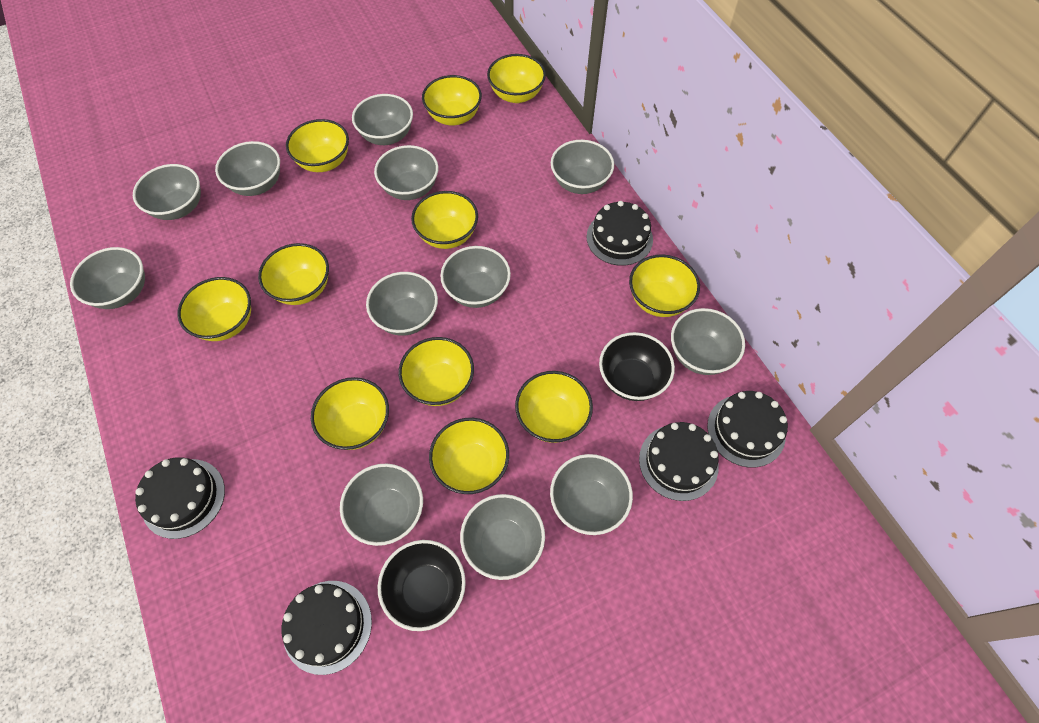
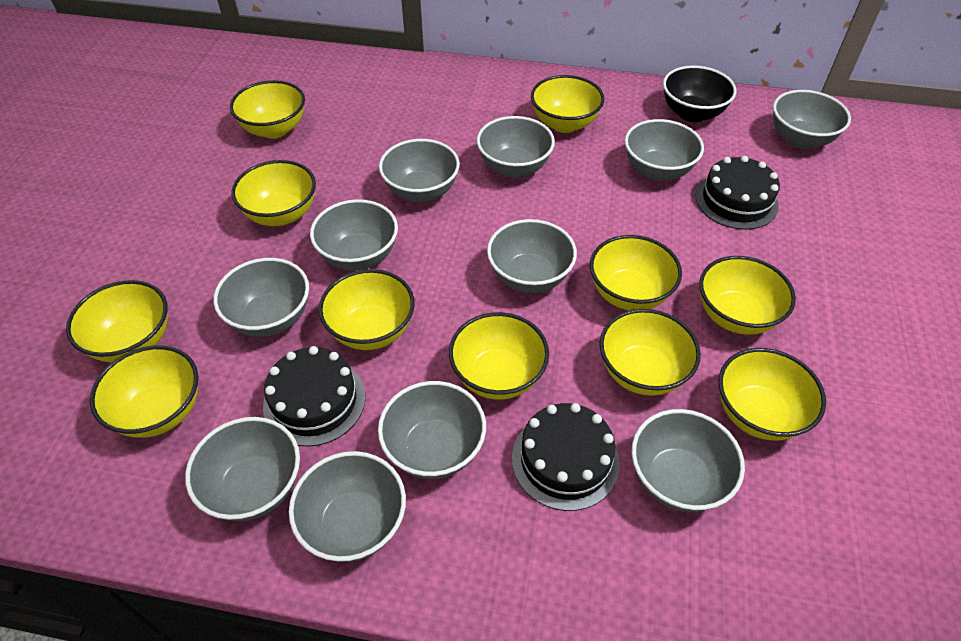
black bowl: [378,540,466,631] [599,332,675,401] = 2 -> [663,66,737,122] = 1
black cake: [135,457,225,539] [282,581,372,675] [587,201,653,266] [639,422,719,501] [707,391,788,468] = 5 -> [263,346,365,447] [512,403,620,511] [695,156,780,230] = 3
grey bowl: [70,247,145,309] [133,164,201,220] [215,141,280,196] [340,464,423,546] [352,94,413,145] [366,272,438,336] [374,145,438,200] [440,246,511,308] [460,494,545,580] [550,454,633,535] [551,140,614,194] [671,308,745,375] = 12 -> [185,417,300,521] [213,258,309,337] [289,451,406,562] [310,199,398,271] [378,381,486,479] [379,139,460,202] [477,116,555,177] [487,219,577,293] [625,119,704,181] [632,409,745,512] [773,90,851,149] = 11

